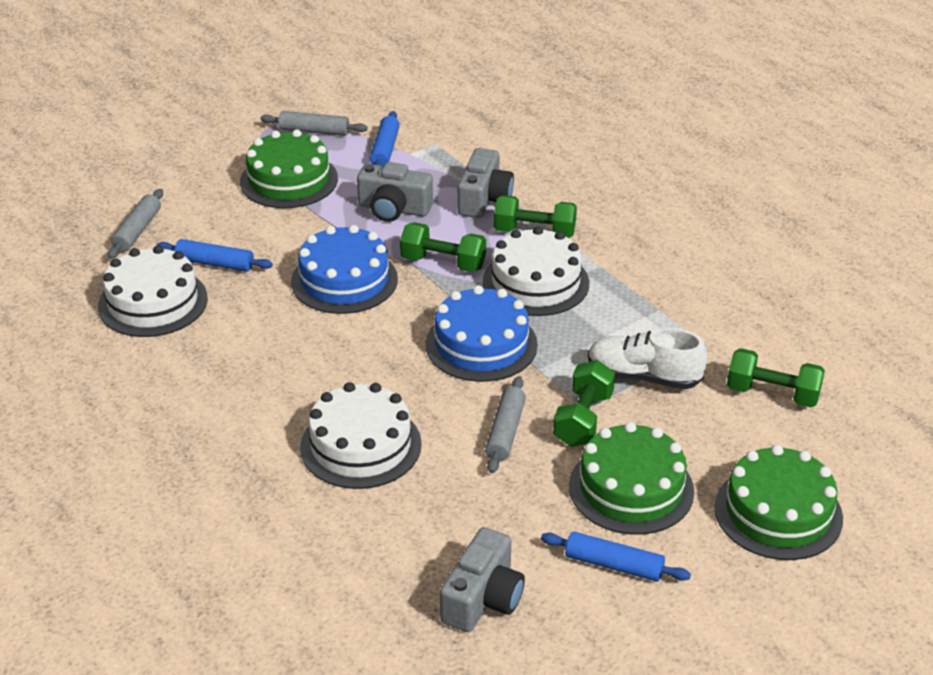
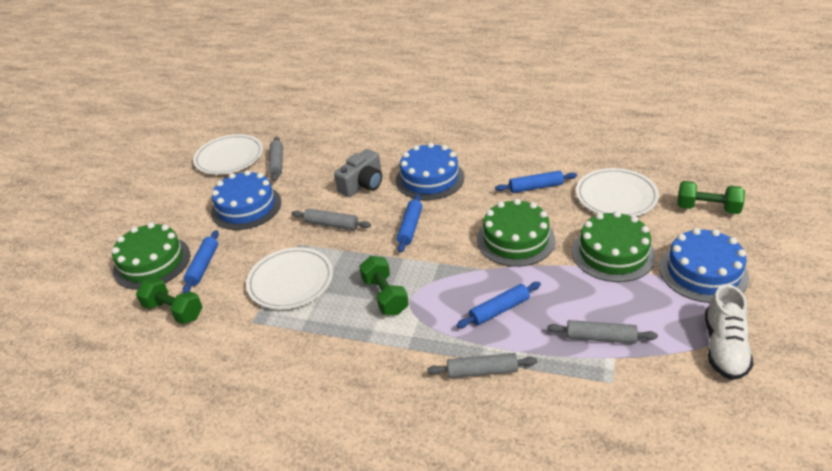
blue cake: [291,225,398,314] [425,285,538,382] = 2 -> [211,170,281,230] [396,142,464,200] [659,228,749,303] = 3
blue rolling pin: [157,239,273,272] [370,111,400,166] [541,531,691,582] = 3 -> [182,230,219,293] [397,194,422,253] [456,282,541,328] [495,171,577,193] = 4
green dumbbell: [400,222,486,272] [494,195,577,238] [553,360,615,447] [727,348,825,407] = 4 -> [136,277,202,324] [359,256,409,315] [677,181,745,214] = 3
grey camera: [357,162,433,222] [440,527,525,632] [458,148,514,218] = 3 -> [334,149,382,197] = 1
grey rolling pin: [108,189,163,259] [261,111,368,136] [485,376,526,473] = 3 -> [268,137,283,181] [292,208,371,230] [427,353,537,378] [547,320,658,344] = 4
white cake: [98,245,208,337] [300,382,422,489] [483,226,589,316] = 3 -> none = 0
white plate: none = 0 -> [193,134,263,175] [246,247,333,310] [576,168,659,216] = 3

